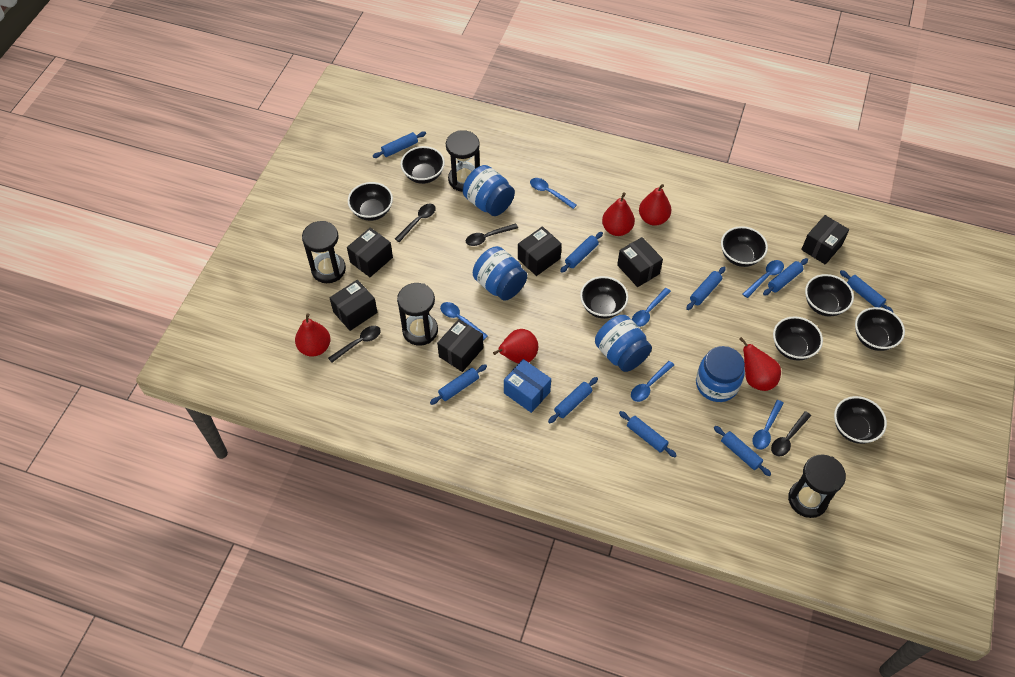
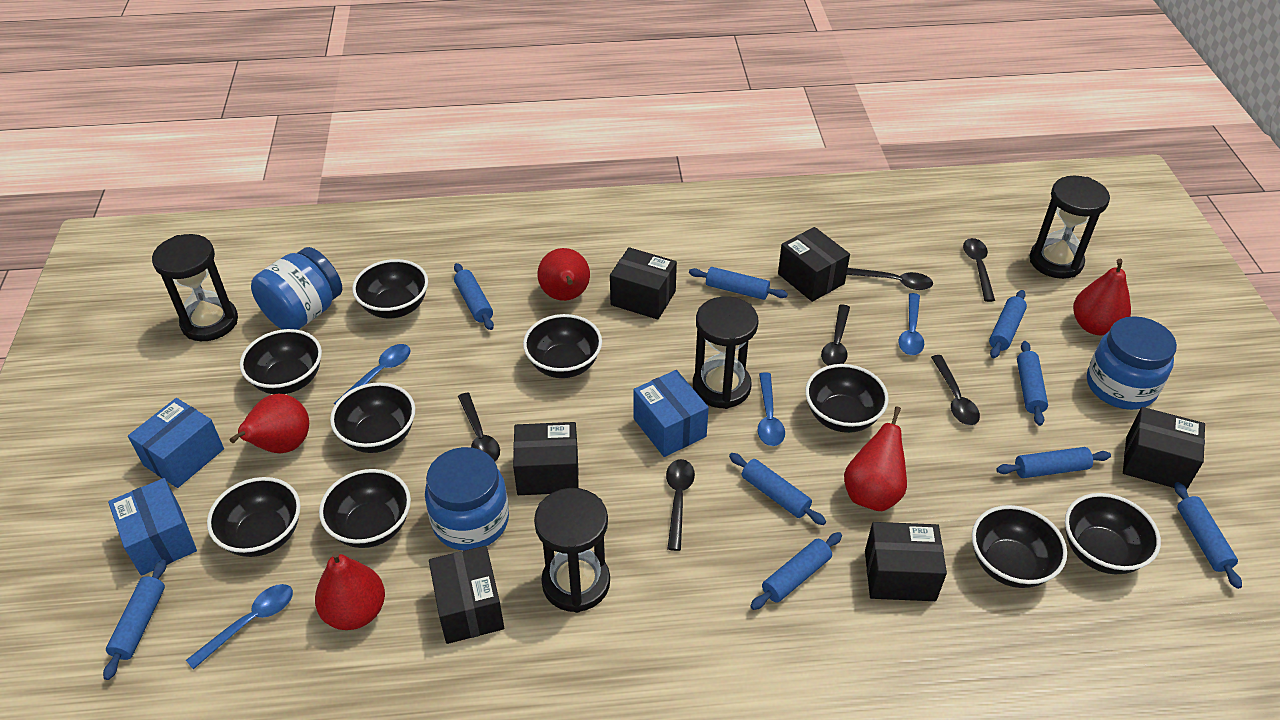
black bowl: [348,182,393,221] [401,146,445,184] [580,276,628,319] [721,226,768,267] [773,316,823,361] [805,274,854,317] [834,396,887,444] [855,307,905,351] = 8 -> [207,477,301,557] [240,329,322,394] [319,469,411,548] [330,382,415,453] [352,259,428,318] [523,314,602,378] [805,364,889,433] [972,505,1067,588] [1065,493,1161,574] = 9
black spoon: [328,326,381,363] [395,204,436,242] [466,223,518,246] [771,411,811,456] = 4 -> [458,393,500,461] [666,459,695,551] [821,304,850,366] [846,268,933,290] [931,355,980,425] [963,238,995,302] = 6
blue box: [504,359,551,413] = 1 -> [108,478,197,576] [128,398,224,488] [633,370,709,457] = 3
blue jar: [463,165,515,216] [473,246,527,300] [595,315,652,372] [696,346,745,402] = 4 -> [251,247,342,330] [425,447,509,551] [1087,316,1177,410] = 3
blue spoon: [440,302,488,340] [530,178,577,209] [631,361,674,402] [632,288,671,327] [743,260,784,298] [752,400,784,450] = 6 -> [186,584,293,669] [334,344,411,404] [758,373,785,446] [898,293,924,355] = 4

